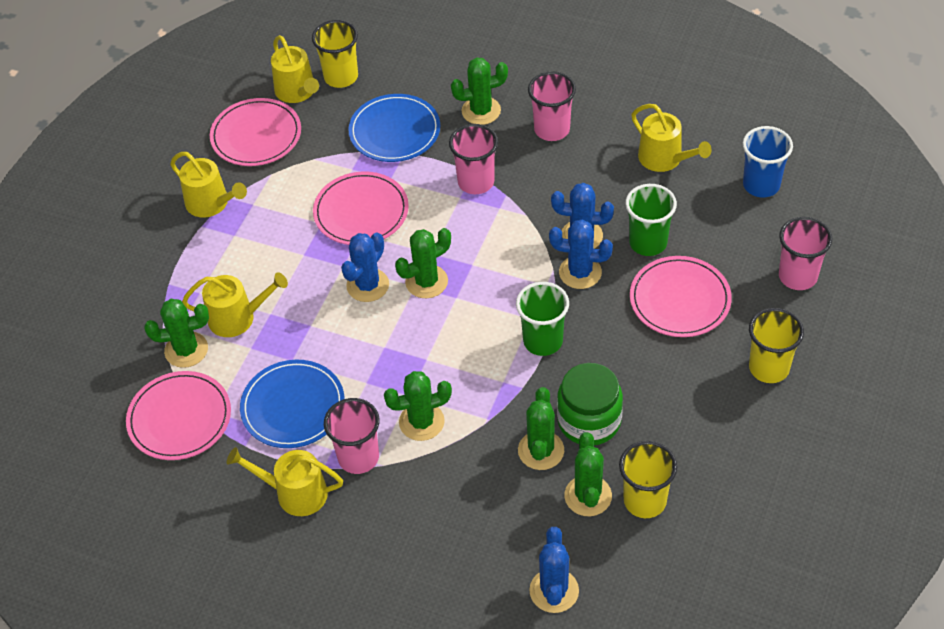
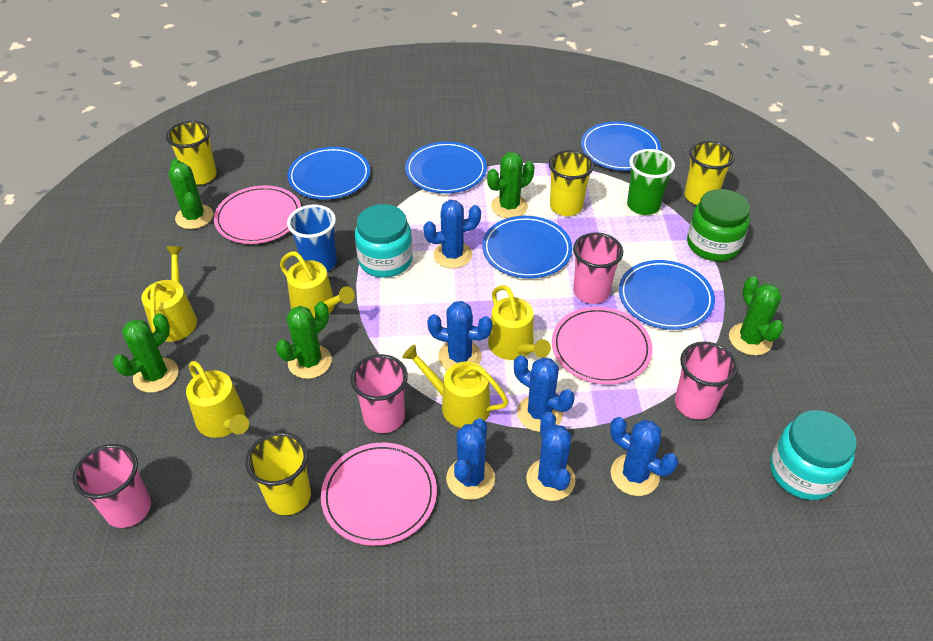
blue cactus: [341,232,389,302] [529,527,579,613] [549,219,613,289] [551,183,614,249] = 4 -> [423,200,481,268] [427,301,492,370] [446,418,495,500] [514,355,575,432] [526,412,576,501] [610,417,678,496] = 6
blue plate: [240,360,345,448] [348,94,440,162] = 2 -> [287,147,370,200] [405,142,487,194] [482,216,572,278] [581,121,661,171] [619,260,715,330] = 5
green cactus: [144,299,209,368] [384,371,452,441] [395,228,451,298] [451,57,508,125] [518,387,564,470] [564,432,612,516] = 6 -> [113,314,179,393] [169,159,213,229] [276,301,332,379] [487,152,534,218] [729,276,784,356] = 5
green cup: [516,282,569,356] [625,184,677,256] = 2 -> [627,149,675,215] = 1
pink plate: [126,371,231,460] [210,98,301,166] [313,172,409,245] [630,256,732,337] = 4 -> [214,186,301,244] [321,442,437,546] [552,307,653,384] = 3
turquoise jar: none = 0 -> [355,204,413,277] [770,410,857,500] = 2
yellow cup: [312,20,358,88] [619,441,677,518] [749,308,804,383] = 3 -> [166,121,217,185] [245,432,311,515] [549,150,594,216] [684,141,735,205] = 4

